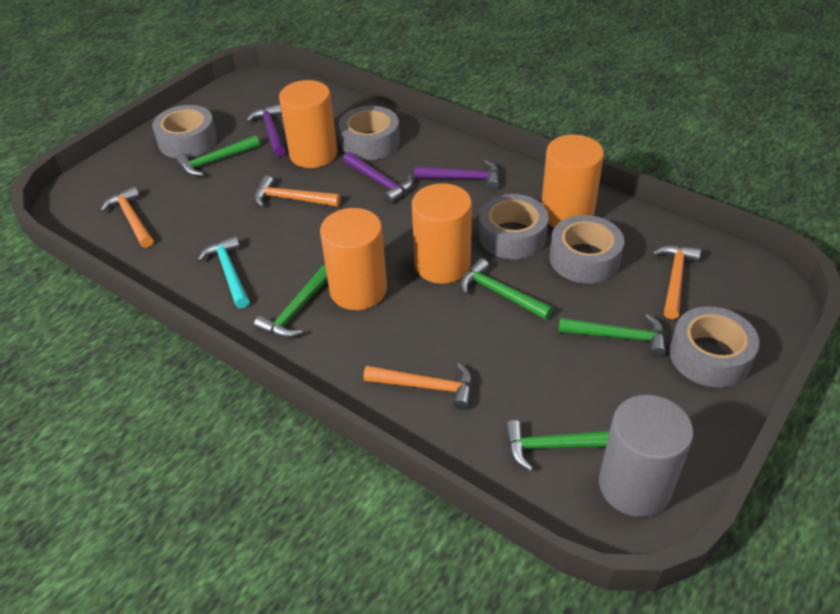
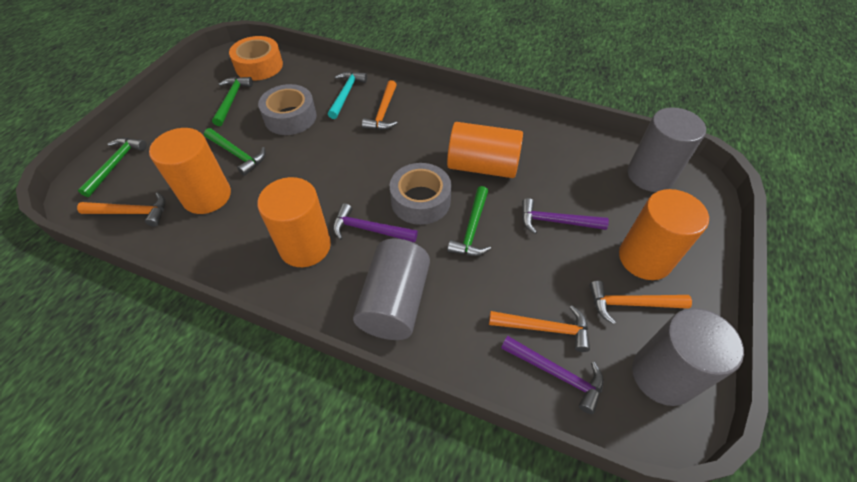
green hammer: [176,135,260,176] [254,265,328,338] [460,258,553,320] [505,420,610,471] [558,314,666,357] = 5 -> [78,138,147,197] [204,128,265,176] [212,77,253,126] [447,186,491,256] = 4
grey cylinder: [599,395,693,517] = 1 -> [353,239,430,340] [627,107,706,192] [632,308,744,406] = 3
grey tape: [152,105,217,158] [339,106,400,160] [478,194,549,259] [550,215,624,284] [669,306,759,387] = 5 -> [258,84,317,135] [390,163,452,225] = 2
orange tape: none = 0 -> [229,36,283,81] = 1

